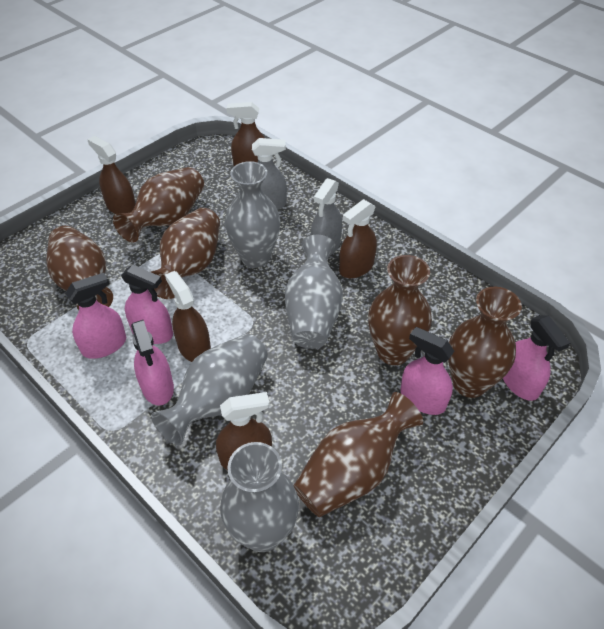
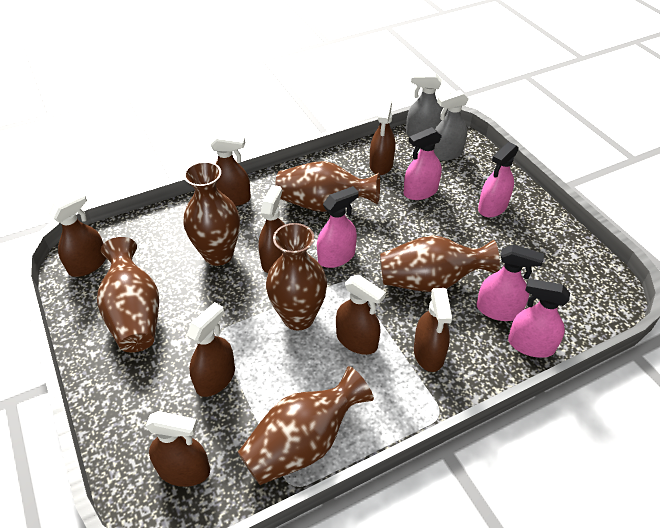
brown spray bottle: [87,136,136,214] [165,271,211,362] [216,392,272,470] [227,102,265,166] [339,199,377,278] = 5 -> [49,192,106,277] [146,411,210,487] [186,302,235,397] [210,134,251,206] [259,185,285,273] [336,275,386,355] [370,101,395,175] [414,288,452,372] = 8
grey vase: [151,334,268,445] [220,442,299,552] [225,161,280,268] [285,235,343,349] = 4 -> none = 0

